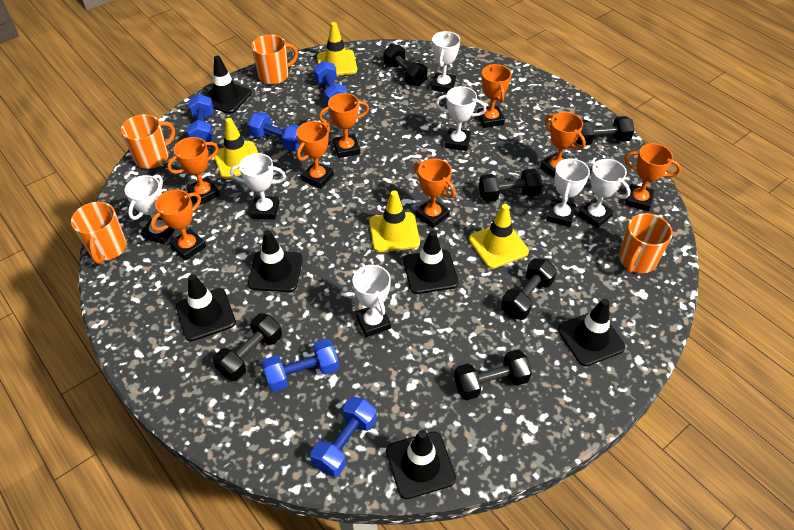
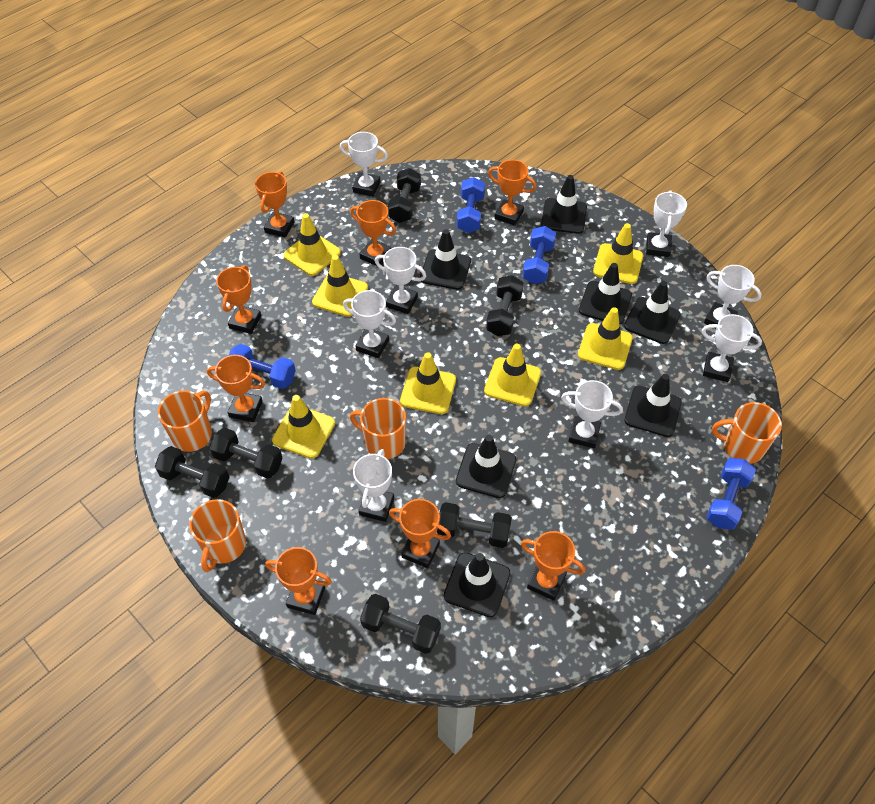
black traffic cone: [176,274,236,341] [205,56,252,114] [248,230,303,292] [386,430,456,499] [403,231,459,294] [558,299,625,366] = 6 -> [420,229,471,290] [444,552,511,617] [456,435,516,498] [541,175,587,234] [579,263,632,324] [624,281,681,344] [624,374,682,437] = 7
blue dumbbell: [187,94,214,142] [248,112,300,151] [262,339,339,392] [311,397,377,477] [314,61,348,106] = 5 -> [229,344,296,389] [456,177,485,233] [522,226,556,284] [706,458,756,530] = 4
white trophy: [125,174,175,244] [230,153,286,220] [352,263,391,337] [431,31,460,93] [436,86,486,151] [546,158,590,227] [578,159,631,228] = 7 -> [340,132,388,197] [343,290,396,358] [353,449,394,522] [375,247,426,314] [561,380,623,448] [646,191,687,257] [702,314,762,382] [704,265,762,325] = 8
yellow traffic cone: [214,118,258,179] [317,22,357,76] [369,191,420,252] [469,204,529,269] = 4 -> [272,395,335,459] [283,213,341,276] [312,255,368,317] [400,352,456,414] [484,344,541,406] [578,307,633,370] [593,223,643,284] = 7

